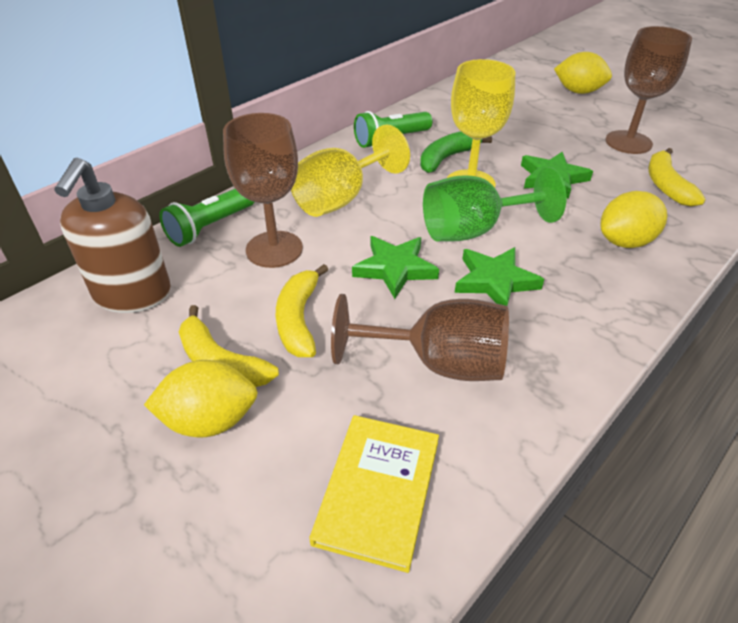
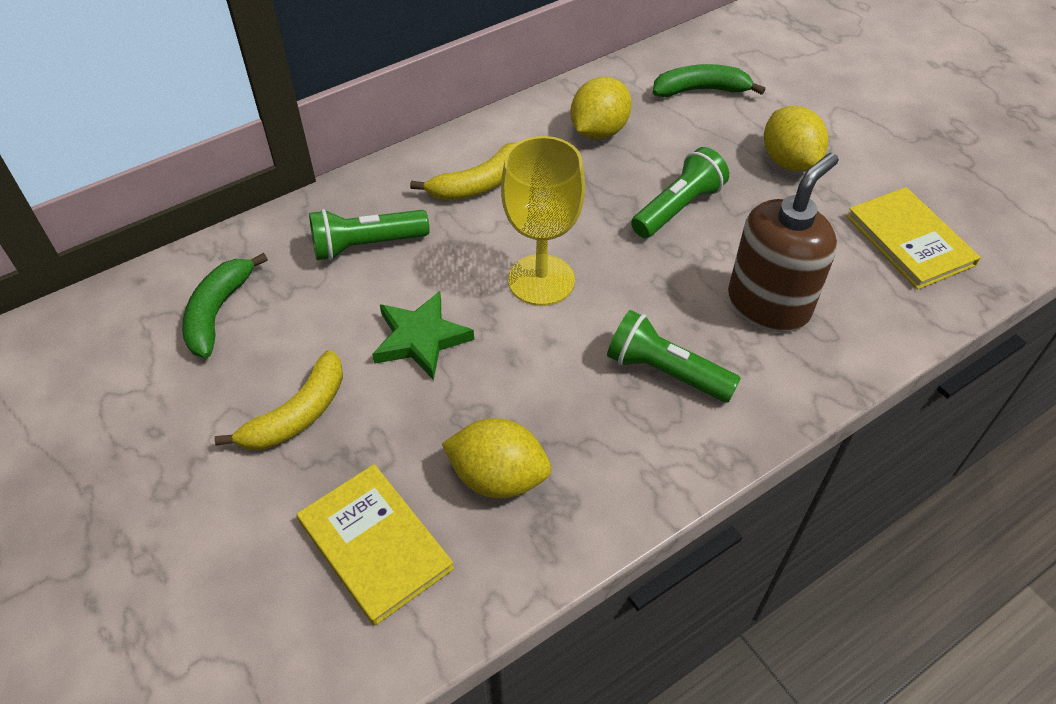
brown goblet: [223,113,303,268] [331,294,509,381] [605,26,692,154] = 3 -> none = 0
green banana: [420,131,492,173] = 1 -> [182,253,268,358] [653,64,765,97] = 2
green flashlight: [159,189,254,247] [354,111,432,148] = 2 -> [309,209,430,261] [607,310,741,402] [631,147,729,238] = 3
green goblet: [423,167,566,242] = 1 -> none = 0
green star: [352,236,439,299] [455,247,544,306] [521,152,593,199] = 3 -> [372,291,474,380] = 1
yellow banana: [179,305,279,387] [276,264,329,357] [648,148,706,207] = 3 -> [215,350,343,450] [410,142,516,200] = 2
yellow book: [309,415,439,573] = 1 -> [297,464,454,626] [846,187,981,290] = 2
yellow goblet: [291,124,410,217] [447,59,516,187] = 2 -> [501,136,585,306] = 1

